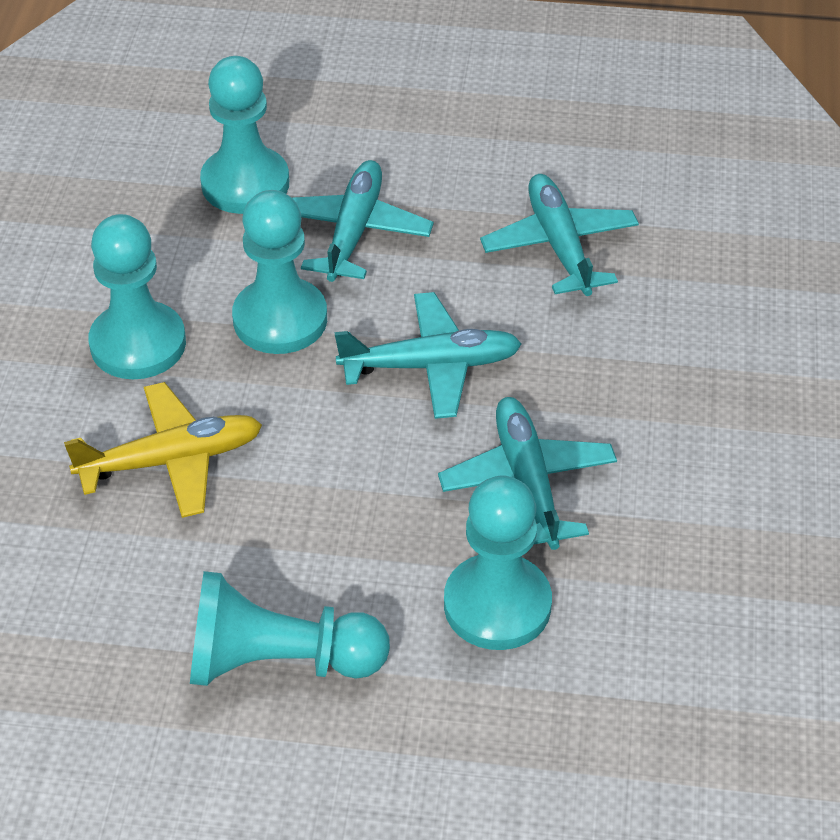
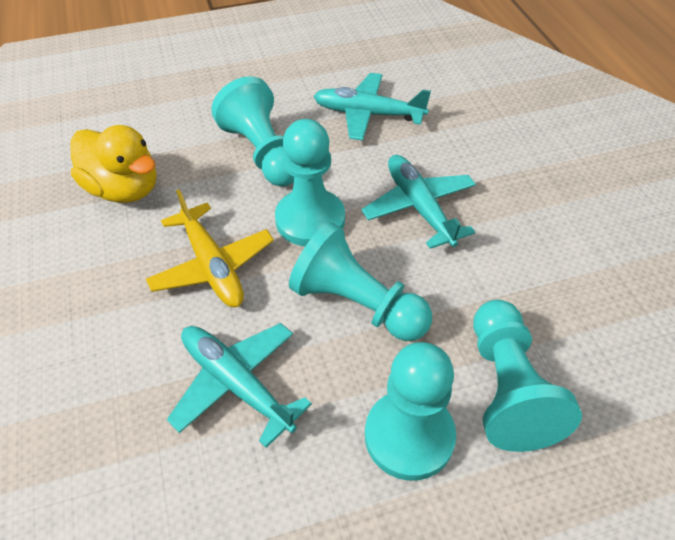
turquoise plane: [293,160,434,282] [334,292,522,419] [438,397,617,550] [480,174,639,296] = 4 -> [167,323,312,448] [313,73,431,141] [362,155,476,249] = 3
yellow duck: none = 0 -> [71,125,156,203] = 1

